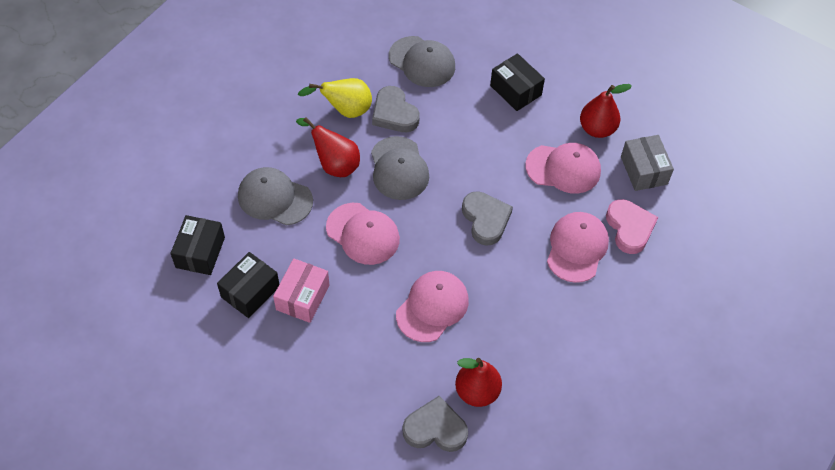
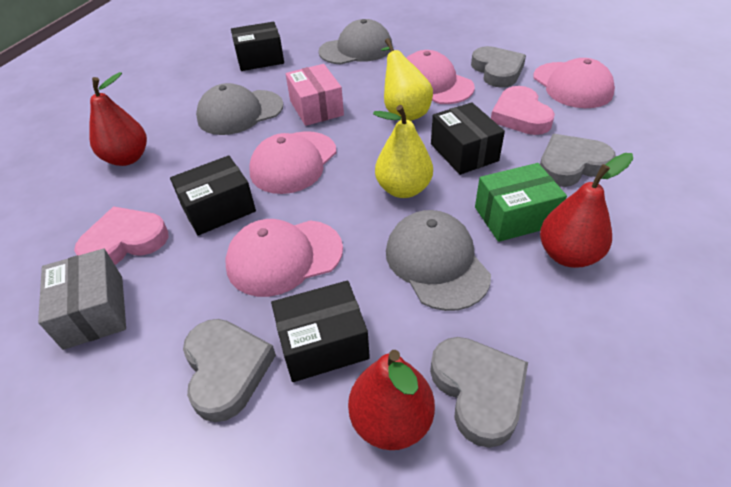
black box: [170,215,225,275] [217,252,279,318] [490,53,545,111] = 3 -> [170,155,256,235] [231,22,284,71] [271,281,370,382] [431,102,505,175] = 4
green box: none = 0 -> [475,163,567,242] = 1
grey heart: [372,86,420,132] [403,396,468,452] [462,191,513,246] = 3 -> [183,319,276,422] [430,337,528,448] [471,46,526,88] [540,134,616,187] = 4
pink heart: [606,199,658,254] = 1 -> [74,206,168,265] [491,86,555,135] = 2
yellow pear: [298,78,372,118] = 1 -> [373,105,433,198] [381,38,433,121] = 2

